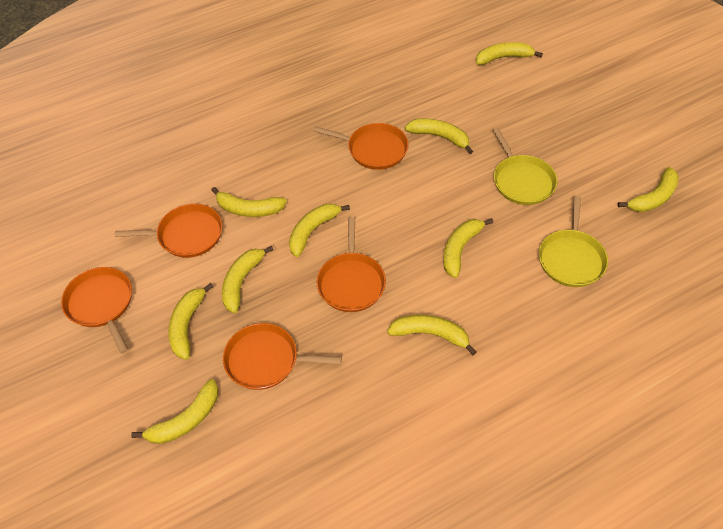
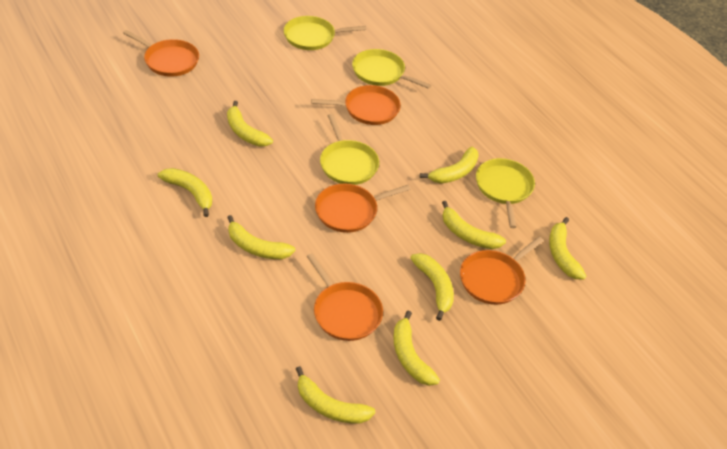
yellow banana: [131,379,218,444] [168,283,214,360] [211,187,287,217] [222,246,273,313] [289,204,350,257] [387,315,477,355] [405,119,473,154] [443,218,493,278] [476,42,543,65] [618,167,679,212] = 10 -> [158,168,212,217] [227,101,273,146] [227,215,295,259] [296,366,375,424] [393,310,440,386] [410,253,454,321] [420,147,479,184] [442,201,506,249] [549,217,586,279] = 9
yellow pan: [493,128,558,205] [539,196,608,287] = 2 -> [284,16,366,50] [320,114,379,185] [352,49,431,89] [476,158,535,228] = 4

